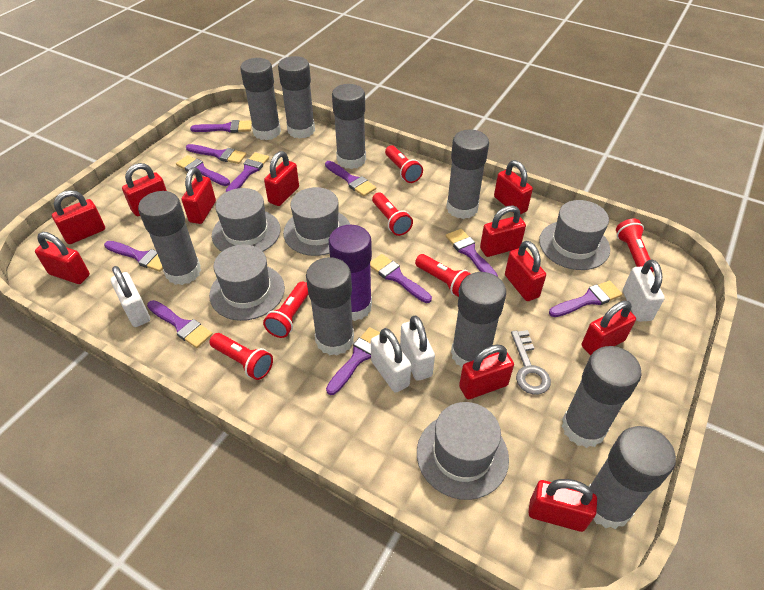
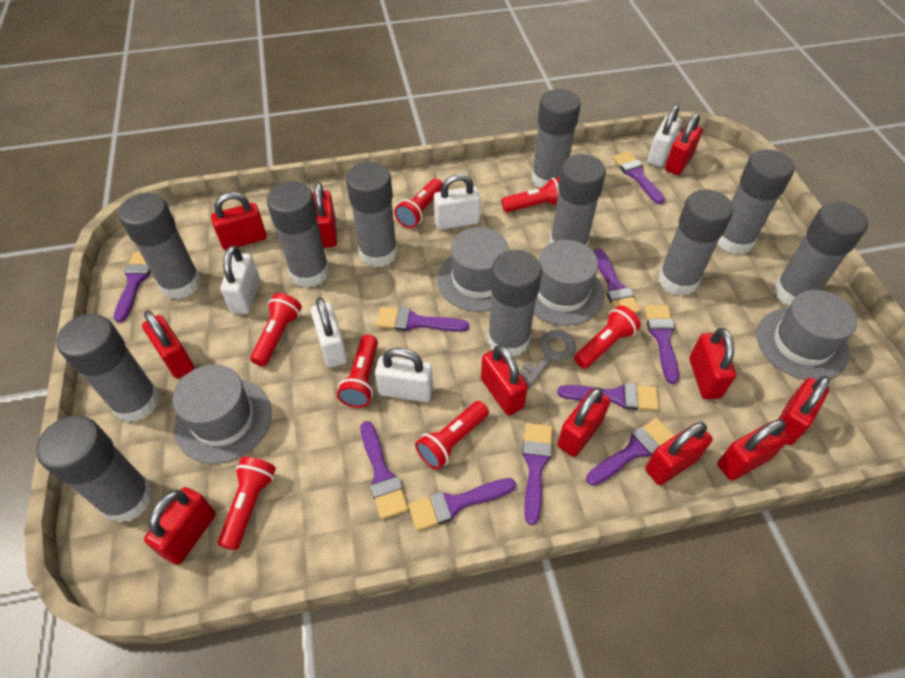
grey glue stick: [138,191,201,285] [240,58,281,140] [278,56,315,139] [306,257,354,356] [332,84,366,169] [446,130,489,219] [451,272,506,368] [562,346,642,448] [588,426,676,529] = 9 -> [36,416,153,523] [57,314,160,422] [118,193,201,299] [267,182,329,288] [346,162,397,267] [487,250,542,357] [531,89,581,188] [550,154,606,246] [658,189,733,296] [717,150,794,254] [774,202,868,306] = 11
grey hat: [209,245,285,321] [212,188,280,252] [283,187,351,256] [417,402,509,500] [539,200,610,270] = 5 -> [173,365,272,464] [437,227,509,312] [534,240,604,326] [757,290,858,380] = 4
purple brush: [104,241,163,272] [147,300,213,348] [176,155,230,186] [186,144,246,164] [190,120,252,133] [226,152,269,192] [325,161,376,196] [326,327,380,395] [370,254,432,303] [446,229,498,277] [549,281,622,317] = 11 -> [114,252,151,322] [360,421,408,519] [376,307,469,332] [408,478,516,531] [522,423,552,525] [558,383,659,411] [586,418,675,486] [594,248,640,313] [613,151,665,204] [644,305,679,384] = 10
purple glue stick: [329,225,372,321] = 1 -> none = 0
red flashlight: [209,333,273,380] [263,282,308,338] [372,192,413,236] [385,145,423,183] [415,254,471,297] [616,219,654,273] = 6 -> [218,457,276,550] [250,293,302,366] [337,335,378,408] [394,179,443,228] [415,401,489,470] [502,177,560,212] [574,305,641,369] = 7
white padlock: [111,266,150,327] [371,328,411,393] [400,315,435,381] [623,259,665,322] = 4 -> [220,245,260,314] [311,297,347,368] [375,348,433,402] [434,174,481,230] [647,105,682,167] = 5

